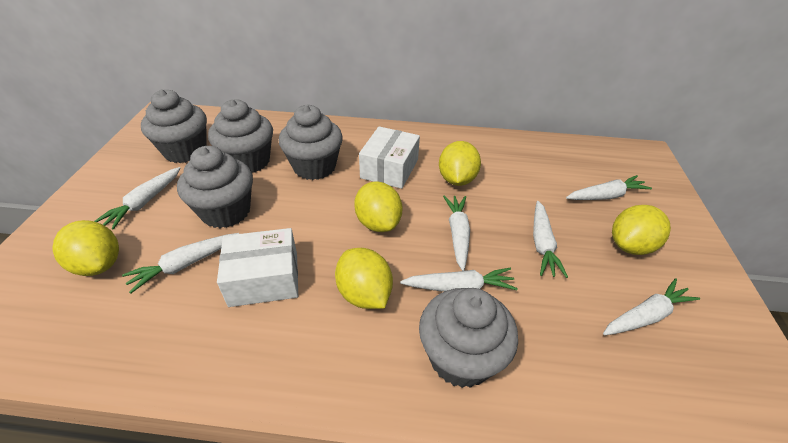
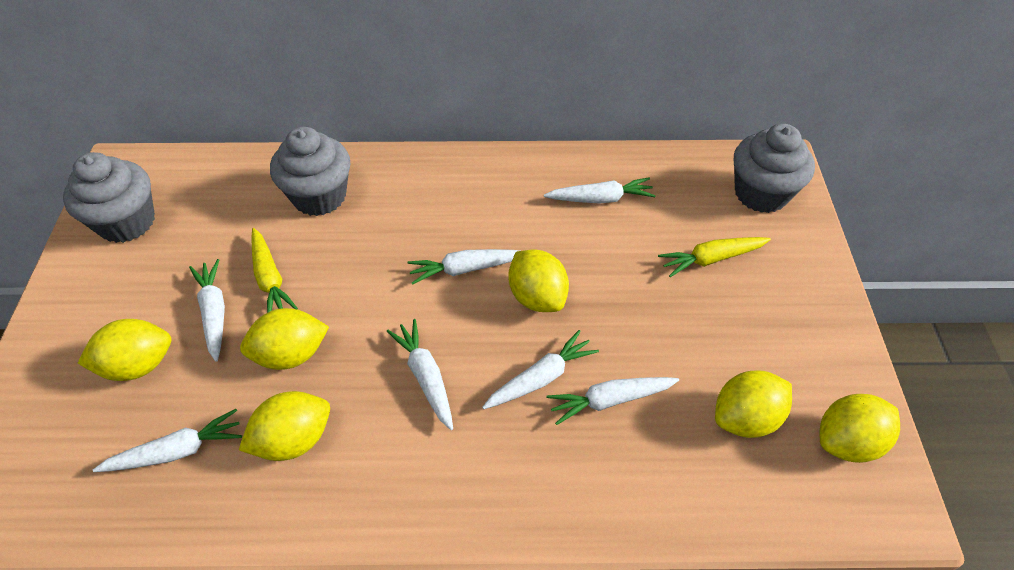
grey cupcake: [141,89,207,163] [177,146,253,228] [208,99,273,173] [279,105,343,180] [419,288,518,388] = 5 -> [63,152,155,243] [270,127,350,216] [734,124,815,213] = 3
white box: [217,228,298,307] [359,126,420,189] = 2 -> none = 0
yellow carrot: none = 0 -> [251,228,298,313] [658,237,771,277] = 2
yellow lemon: [52,220,119,276] [335,248,393,309] [354,181,403,232] [439,141,481,186] [612,205,671,255] = 5 -> [78,319,171,381] [239,391,330,461] [240,308,329,370] [508,249,569,312] [715,371,792,438] [820,394,900,463] = 6

